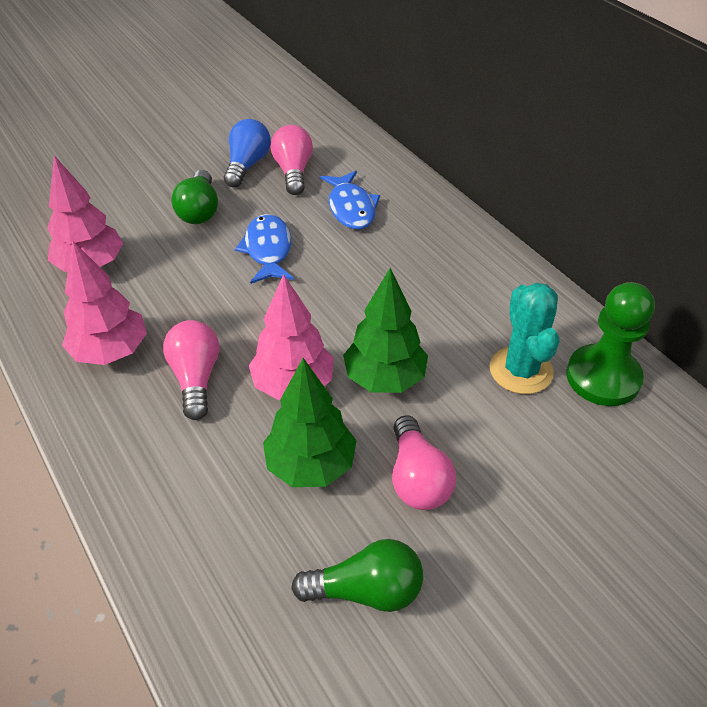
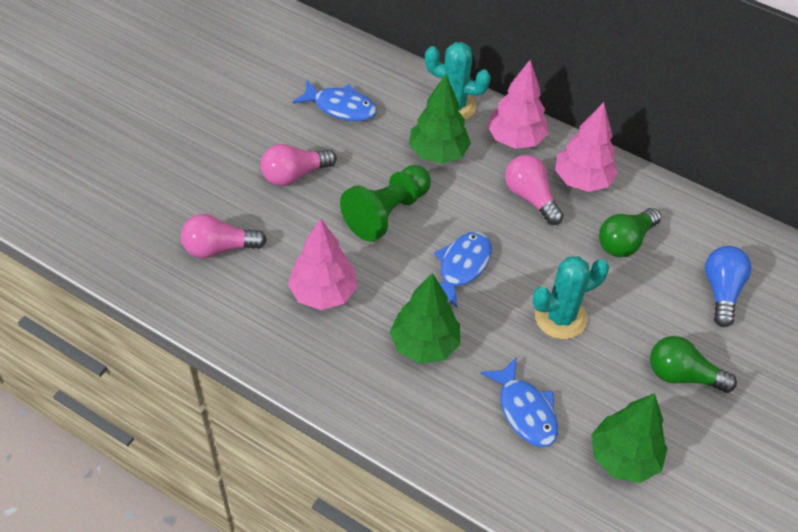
blue fish: [235,214,294,284] [320,171,380,229] = 2 -> [293,80,377,121] [434,232,492,308] [480,357,558,447] = 3
green tree: [263,358,356,487] [343,268,428,393] = 2 -> [390,273,460,364] [409,74,471,164] [592,393,668,483] = 3
turquoise cactus: [490,283,559,394] = 1 -> [425,42,491,120] [532,256,609,339] = 2

